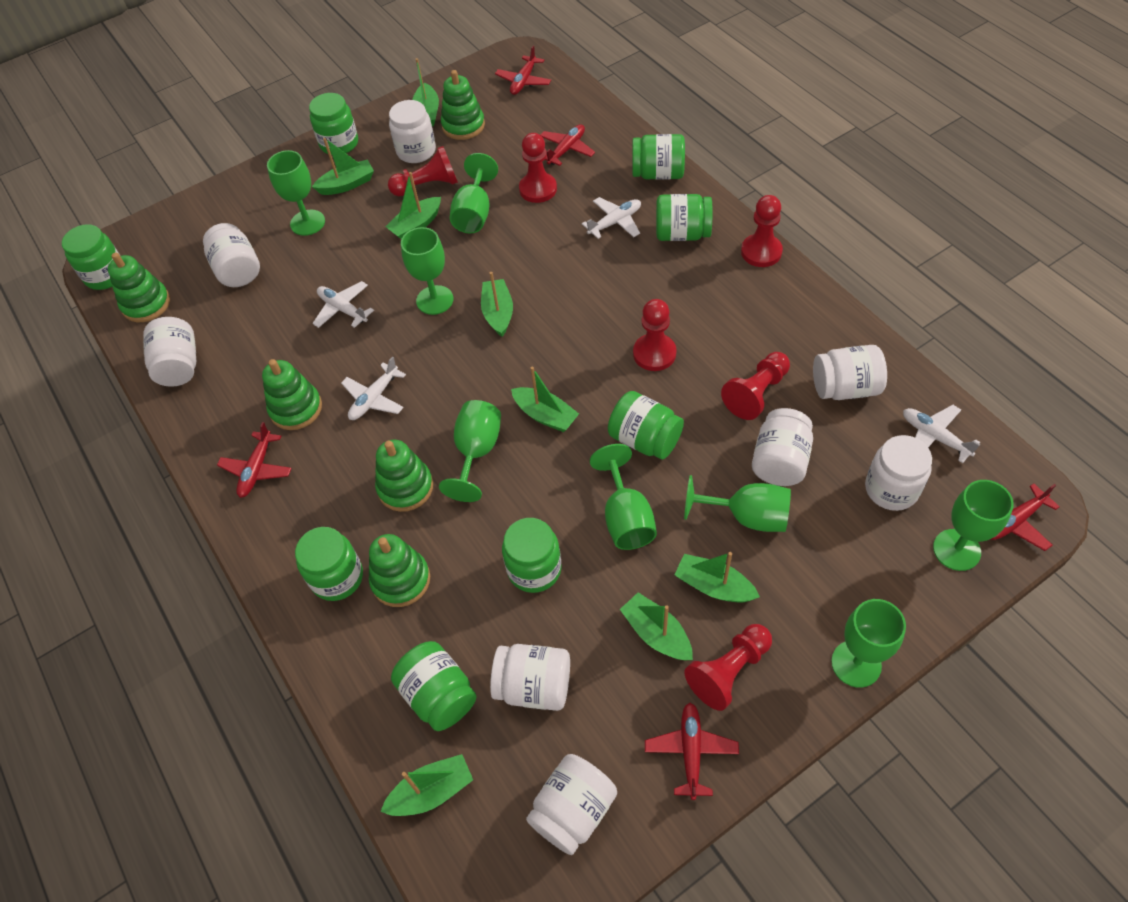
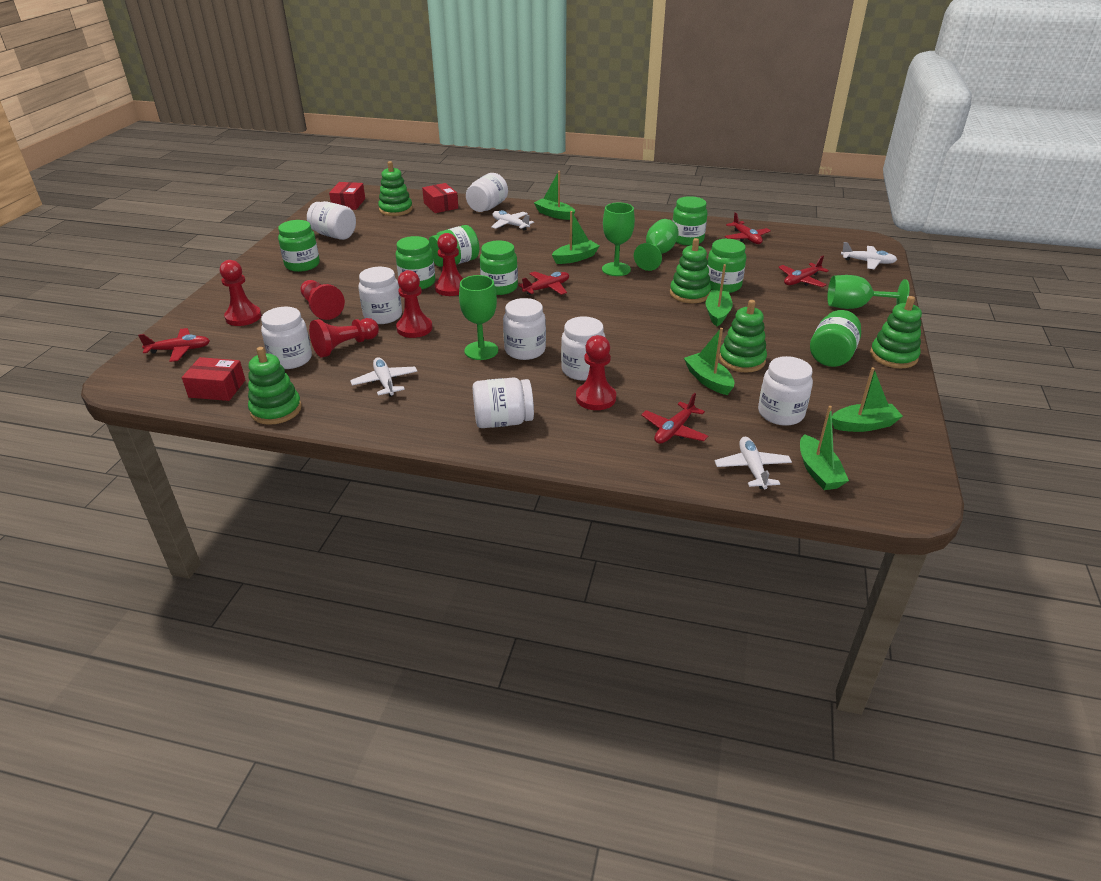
green boat: [312,138,374,195] [380,754,473,816] [385,172,441,239] [412,58,439,126] [481,272,513,337] [511,367,579,432] [620,592,693,660] [674,552,760,603] = 8 -> [534,171,575,220] [552,211,599,264] [684,328,735,395] [706,264,733,327] [800,406,849,490] [832,367,903,432] = 6
green goblet: [267,150,325,236] [401,227,453,315] [439,400,501,502] [450,153,498,233] [590,444,657,550] [684,475,791,532] [831,599,906,688] [933,480,1014,571] = 8 -> [459,275,498,360] [602,203,635,276] [634,219,679,271] [827,275,909,309] = 4
green jar: [62,224,120,290] [295,527,363,601] [309,93,358,155] [391,641,477,731] [502,518,562,593] [608,391,684,460] [632,134,685,180] [656,194,712,241] = 8 -> [278,220,320,272] [396,236,435,290] [429,225,479,267] [480,240,518,295] [673,196,708,246] [707,239,746,293] [810,310,861,367] = 7
red box: none = 0 -> [182,357,245,401] [329,182,365,210] [422,183,458,213] = 3

